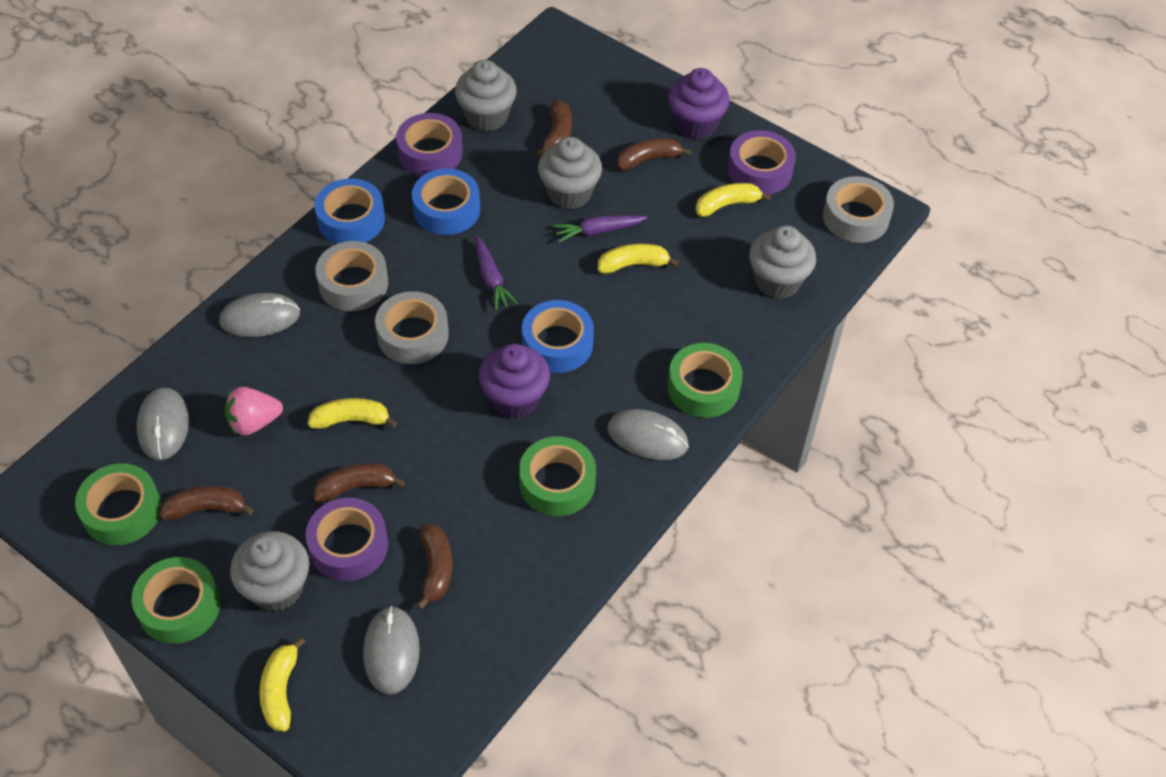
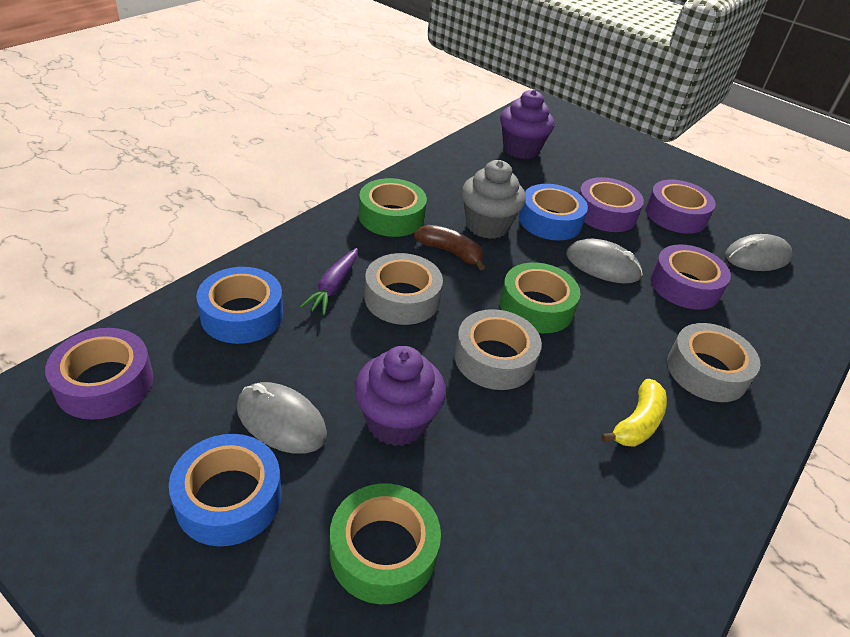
brown banana: [159,486,254,520] [313,463,405,503] [416,524,452,610] [536,100,572,157] [617,138,691,170] = 5 -> [414,225,485,270] = 1
green tape: [75,463,162,545] [132,557,220,644] [519,436,596,516] [667,343,743,418] = 4 -> [330,483,441,604] [359,178,427,237] [500,263,580,333] = 3
grey cupcake: [230,531,309,611] [455,60,517,132] [538,137,602,209] [749,225,816,299] = 4 -> [461,160,526,239] = 1
grey mouse: [136,388,189,460] [219,293,300,337] [363,606,420,695] [607,409,689,460] = 4 -> [237,382,327,454] [566,239,643,283] [725,234,793,271] = 3
pink strawberry: [225,387,283,436] = 1 -> none = 0
purple carrot: [475,236,518,311] [553,215,647,242] = 2 -> [300,248,358,315] = 1
purple tape: [305,498,388,581] [396,113,463,176] [728,130,796,194] = 3 -> [45,328,153,420] [579,177,644,232] [646,180,716,234] [650,244,731,310] = 4
yellow banana: [260,637,305,731] [308,398,397,429] [598,244,679,274] [696,183,771,217] = 4 -> [601,379,667,447] = 1

